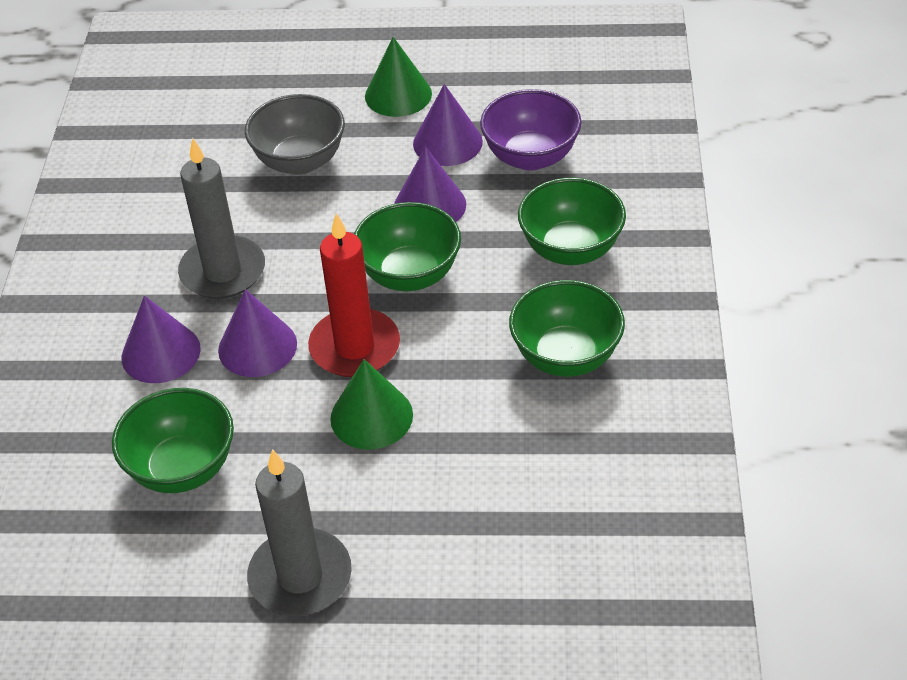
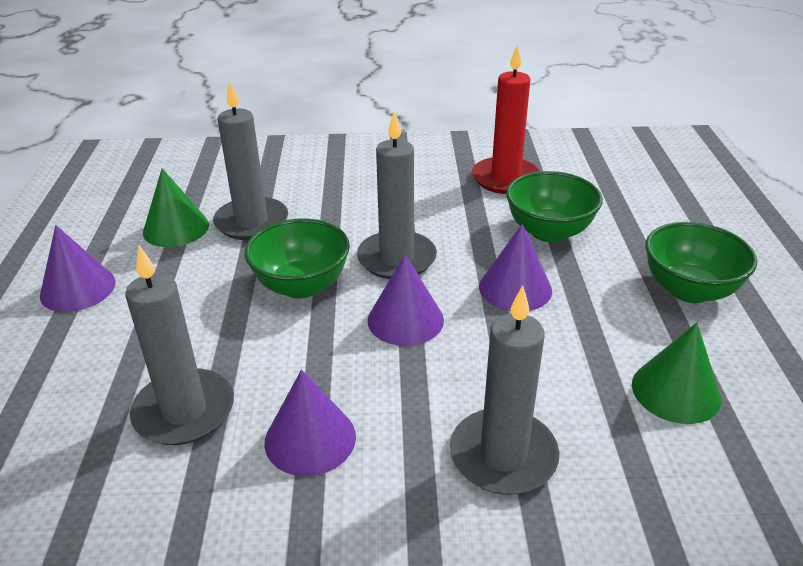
green bowl: [112,388,234,493] [354,202,461,291] [509,280,625,377] [518,177,626,265] = 4 -> [245,219,350,298] [506,171,603,242] [645,222,757,303] = 3
grey bowl: [245,94,345,175] = 1 -> none = 0
grey candle: [178,138,265,299] [247,449,352,616] = 2 -> [125,246,234,445] [213,80,288,240] [357,111,437,279] [450,285,559,495] = 4
purple bowl: [480,89,582,171] = 1 -> none = 0

